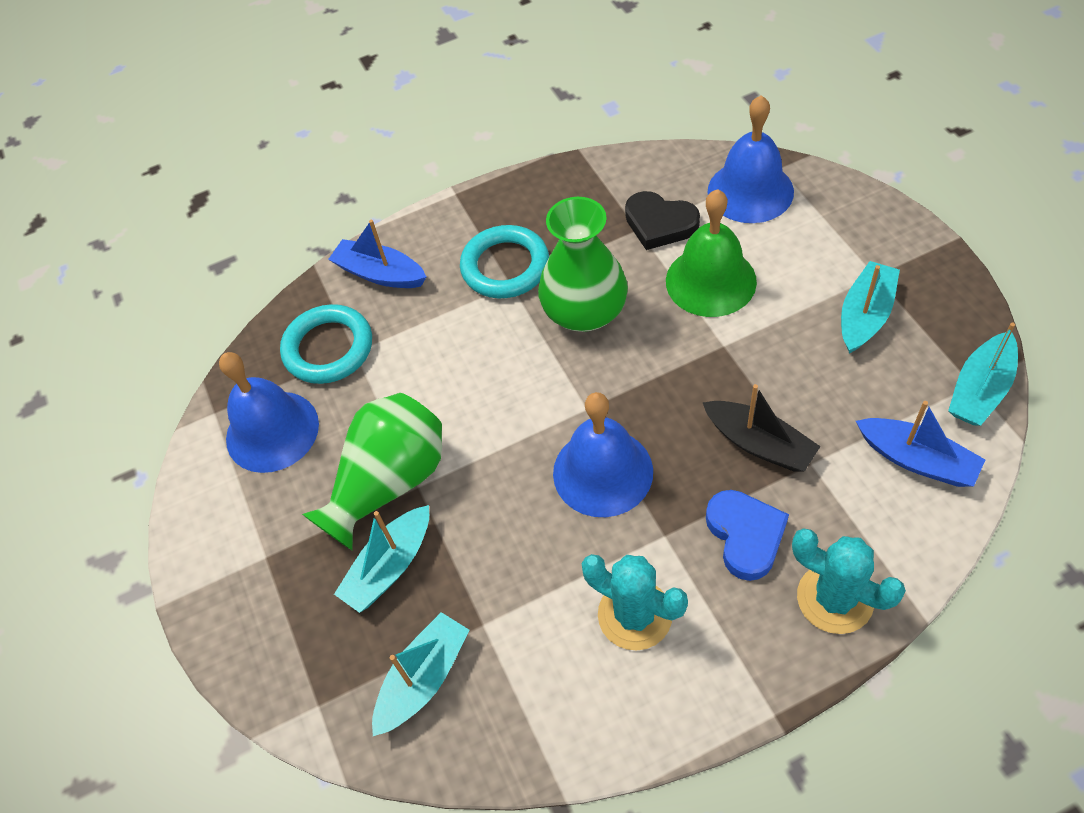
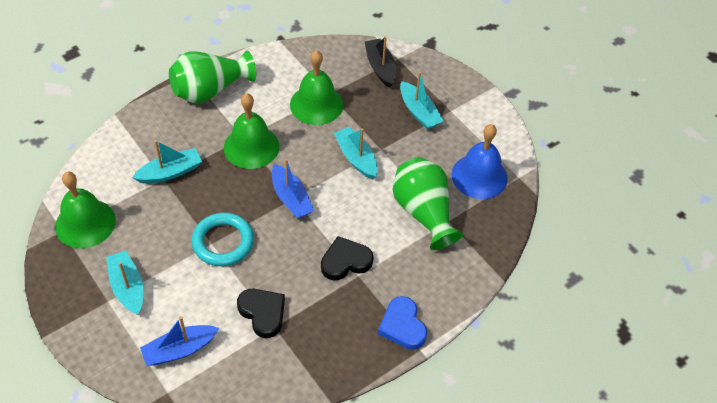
black heart: [625,191,700,250] = 1 -> [237,289,285,338] [321,236,374,280] = 2
blue bell: [219,352,319,473] [553,392,653,517] [708,95,794,223] = 3 -> [452,124,508,199] = 1
green bell: [666,189,757,317] = 1 -> [55,171,116,249] [224,93,279,169] [290,50,343,125] = 3
turquoise cactus: [582,554,688,651] [792,528,906,634] = 2 -> none = 0
turquoise ring: [280,304,372,384] [460,225,549,298] = 2 -> [191,213,254,266] = 1

